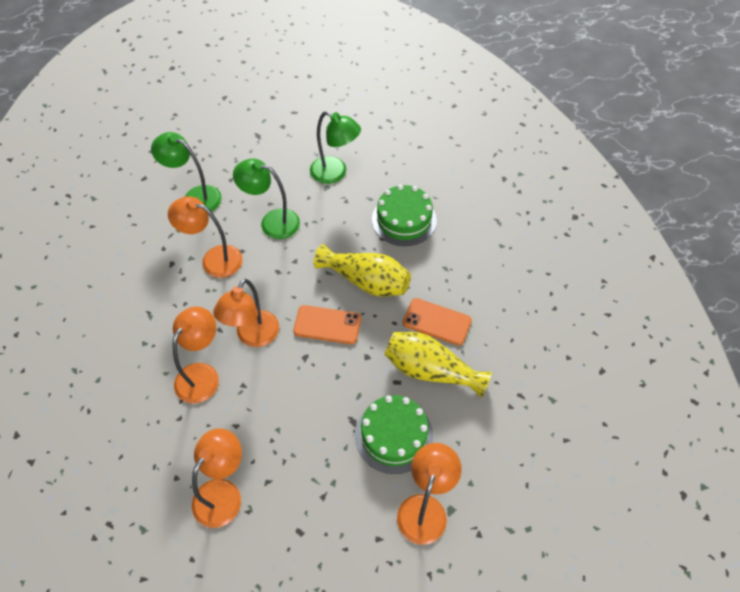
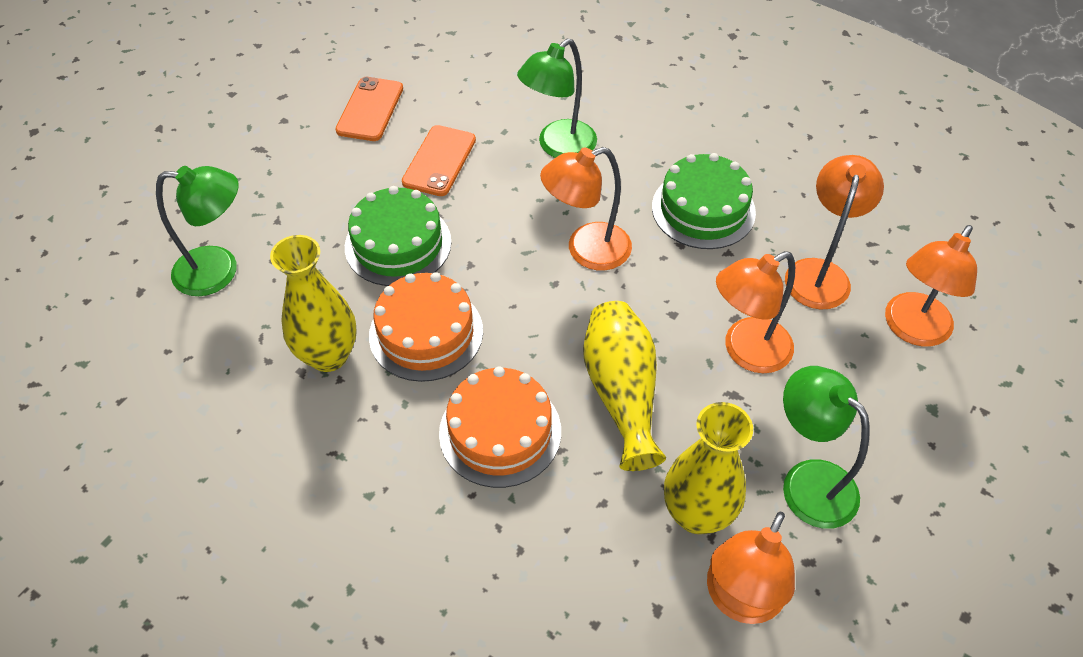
orange cake: none = 0 -> [369,272,483,382] [439,367,561,488] = 2
yellow vase: [314,244,411,297] [384,332,492,398] = 2 -> [270,235,357,372] [583,301,666,471] [664,402,753,534] = 3

